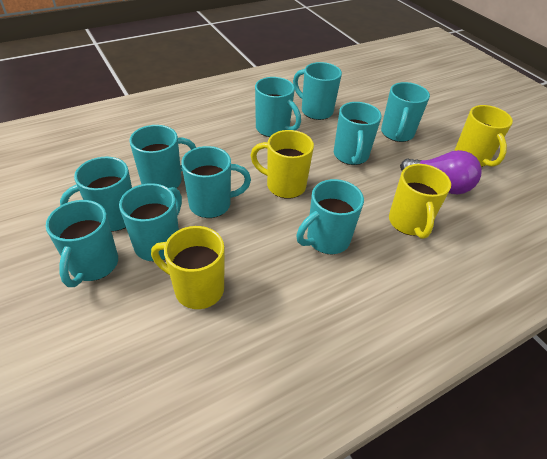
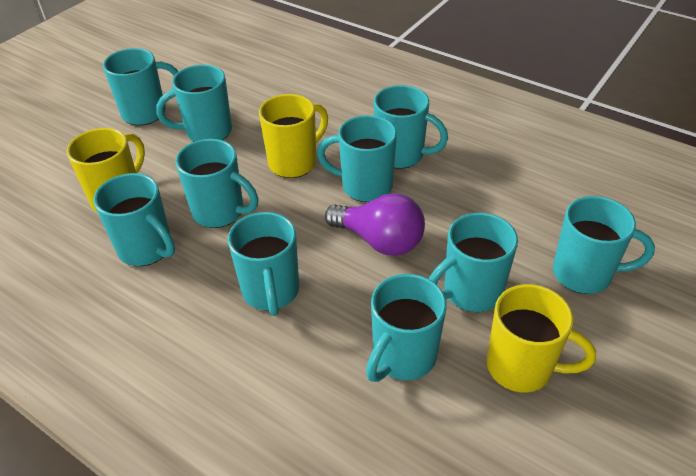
yellow mug: [151,226,224,309] [250,130,314,199] [389,164,451,239] [454,105,513,167] = 4 -> [67,128,145,213] [259,94,328,178] [487,284,596,393] = 3

